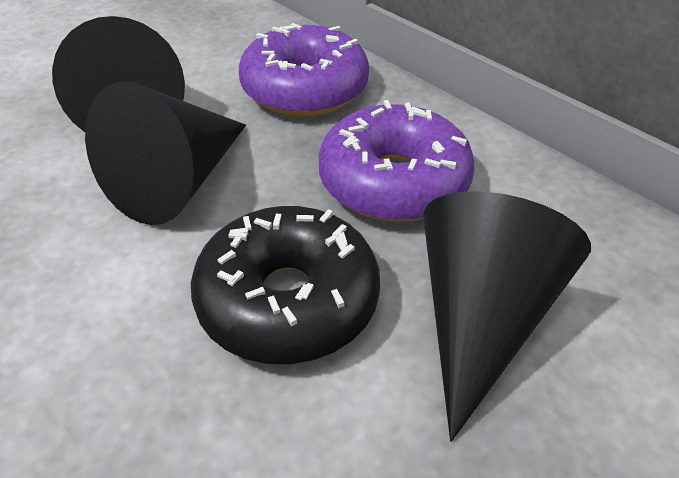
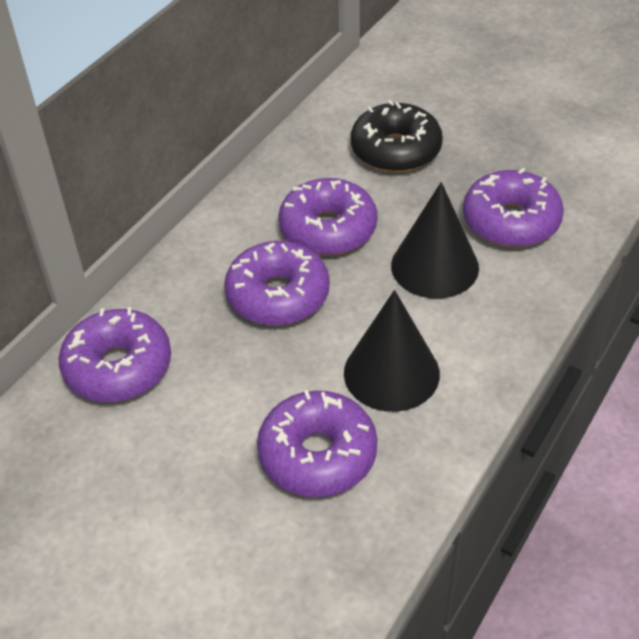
black cone: [52,16,185,132] [85,81,246,225] [424,192,591,442] = 3 -> [344,290,440,412] [391,182,479,298] = 2
purple donut: [239,23,369,117] [319,100,475,222] = 2 -> [59,307,171,402] [224,241,330,326] [257,390,377,497] [278,178,378,256] [463,168,564,247] = 5

